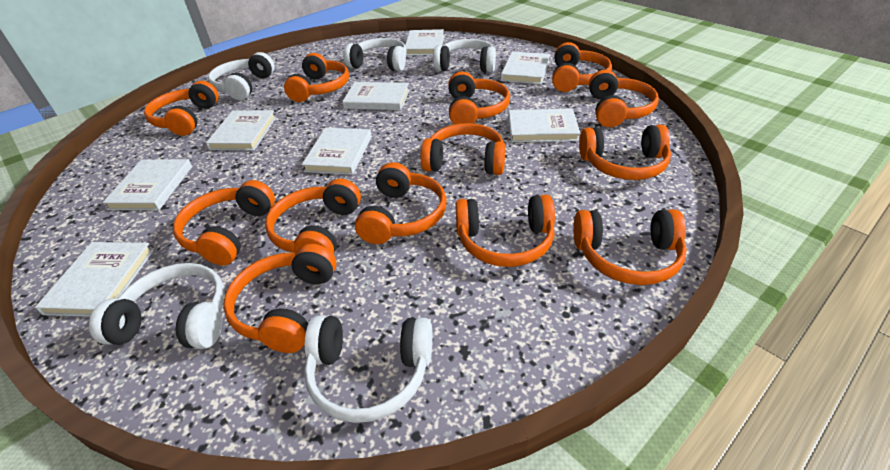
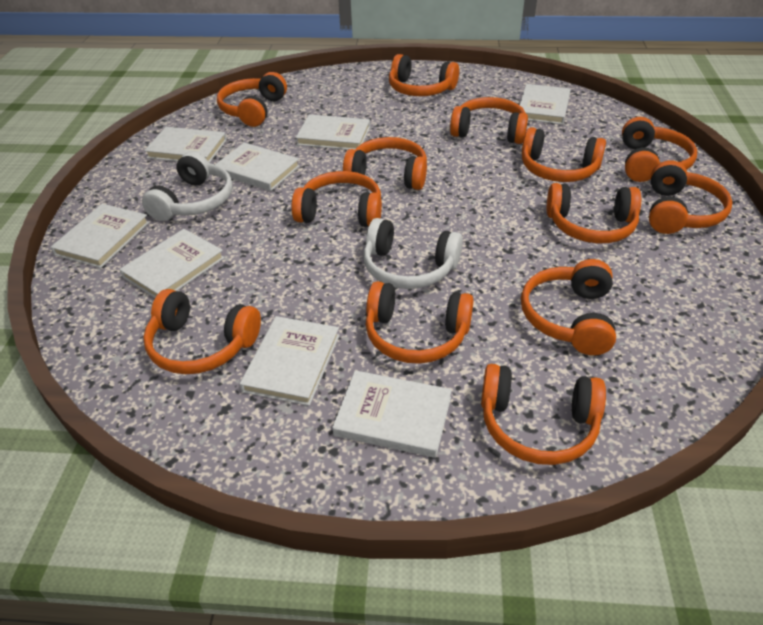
white headphones: [89,263,225,349] [208,52,275,100] [304,316,433,423] [344,38,407,72] [433,39,496,73] = 5 -> [142,152,233,221] [363,218,463,289] = 2

